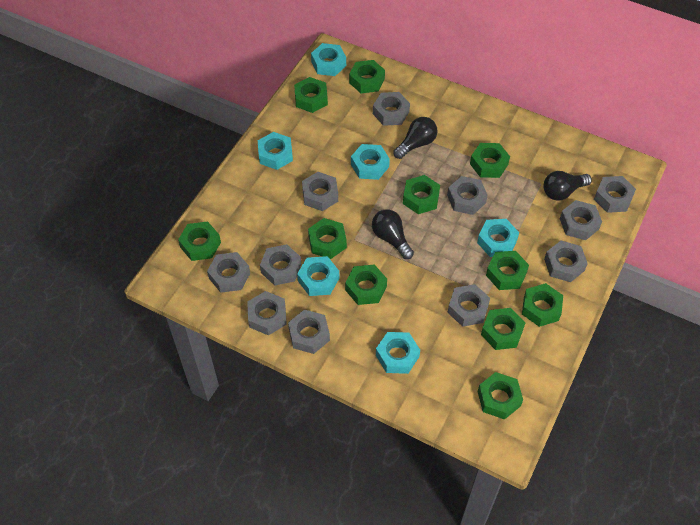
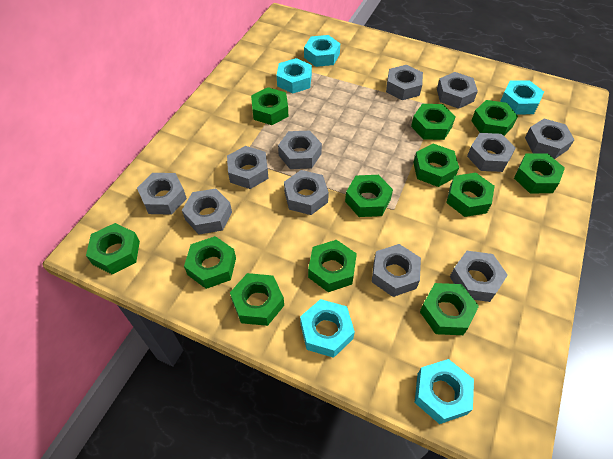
black light bulb: [372,209,414,259] [393,117,438,159] [543,171,592,201] = 3 -> none = 0
green nut: [178,221,221,261] [294,77,328,113] [308,218,347,259] [345,264,387,305] [349,60,385,93] [403,175,440,214] [470,143,510,178] [478,372,523,420] [481,308,525,350] [486,251,529,290] [522,283,563,327] = 11 -> [86,223,140,274] [184,236,236,289] [230,273,284,326] [251,87,288,125] [308,240,357,292] [345,175,393,217] [411,104,456,140] [413,144,459,187] [420,283,479,335] [446,173,495,217] [471,100,518,136] [514,153,565,193] = 12
turquoise nut: [258,132,293,170] [297,256,339,296] [311,43,346,76] [351,144,390,180] [376,332,420,374] [477,219,519,257] = 6 -> [277,58,312,94] [300,299,355,358] [304,35,340,67] [415,359,474,424] [500,80,544,114] = 5

